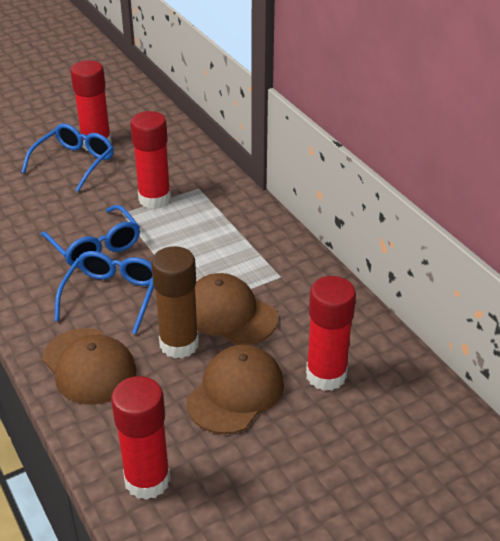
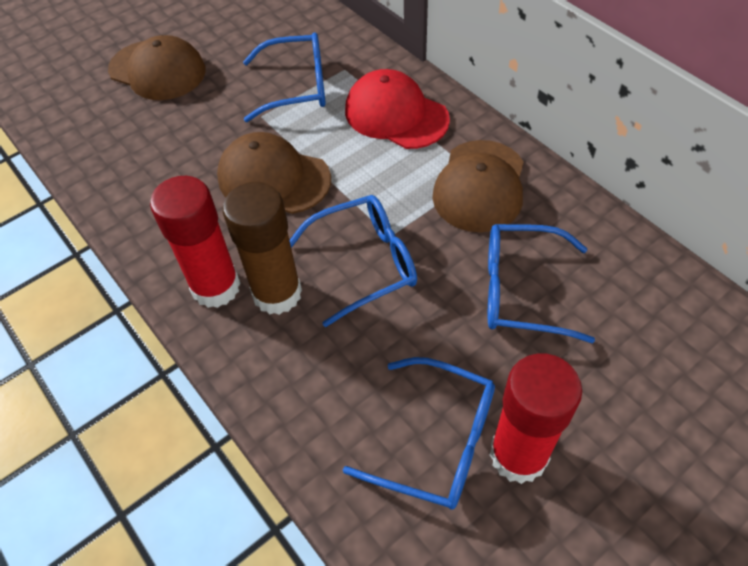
blue glasses: [21,123,114,192] [41,205,140,267] [54,251,154,334] = 3 -> [243,32,326,122] [290,195,417,327] [343,357,495,510] [488,224,595,343] = 4
red cap: none = 0 -> [345,69,450,149] = 1
red glue stick: [70,60,112,151] [111,376,170,500] [130,111,171,209] [306,276,356,391] = 4 -> [150,176,241,308] [490,353,582,484] = 2

